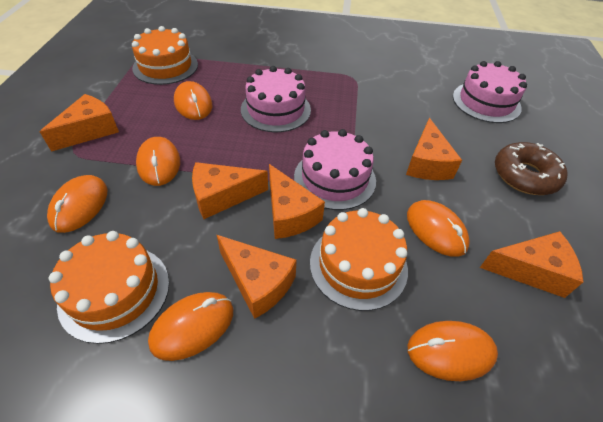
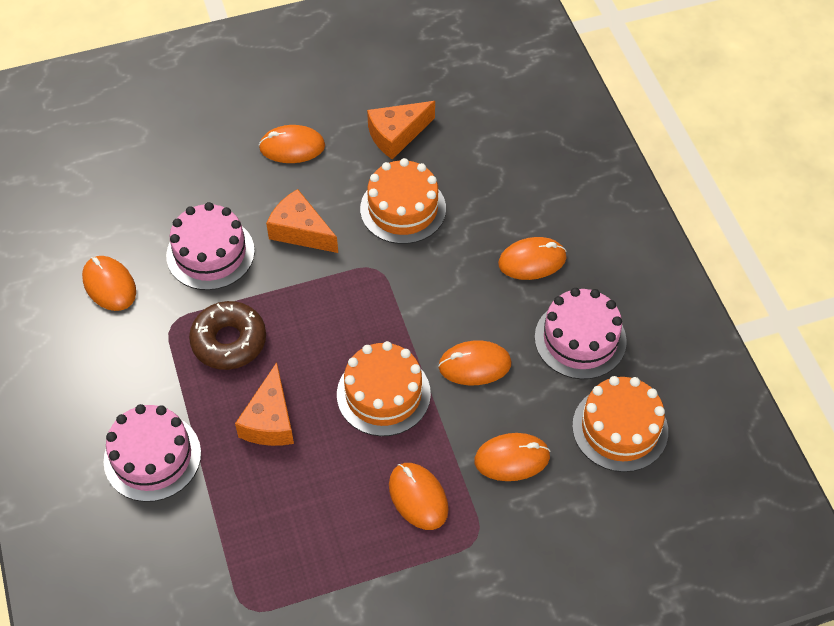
orange cheese: [40,94,119,152] [192,162,268,219] [217,235,297,319] [269,164,325,239] [406,118,462,180] [480,231,583,298] = 6 -> [235,362,294,446] [266,189,338,253] [367,101,435,160] = 3

